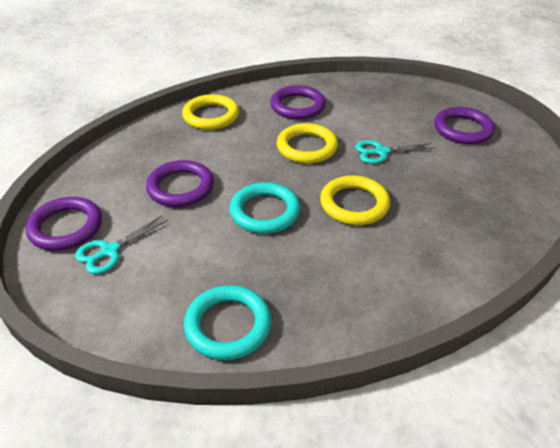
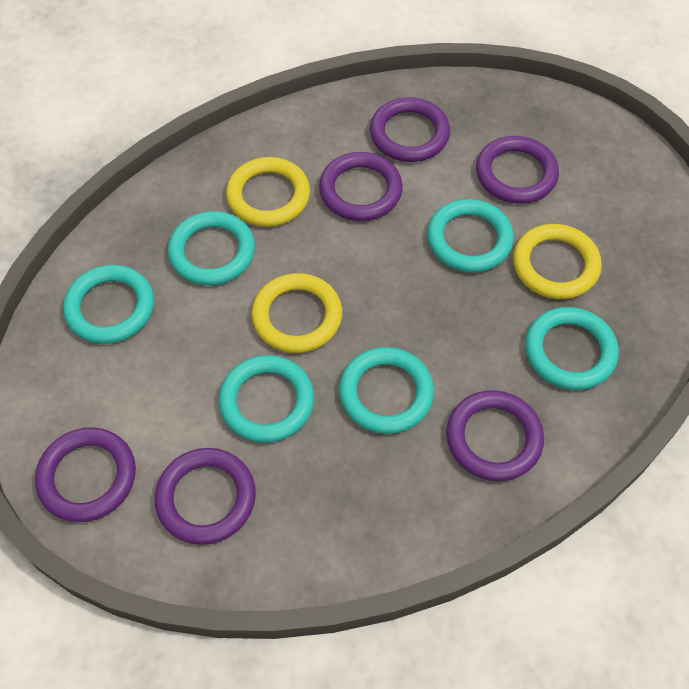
purple ring: [26,197,102,251] [146,160,214,207] [270,85,326,119] [434,107,495,144] = 4 -> [35,427,136,522] [155,448,256,545] [319,152,403,221] [370,97,450,162] [446,390,544,481] [476,136,559,204] = 6
turquoise ring: [184,285,271,360] [229,182,300,234] = 2 -> [63,265,154,344] [168,211,255,286] [219,355,314,443] [339,347,434,434] [427,199,514,272] [525,307,619,390] = 6
turquoise scissors: [75,215,168,274] [355,140,436,164] = 2 -> none = 0

